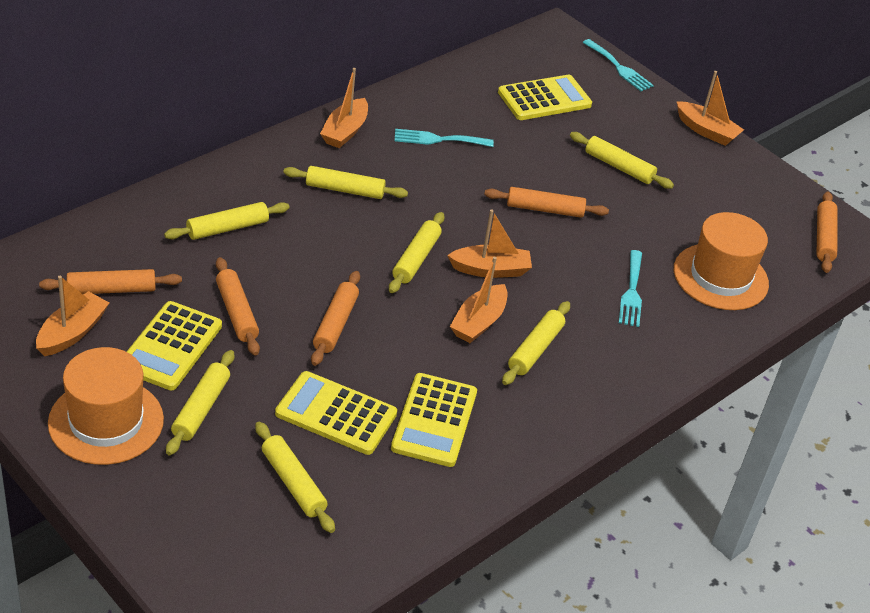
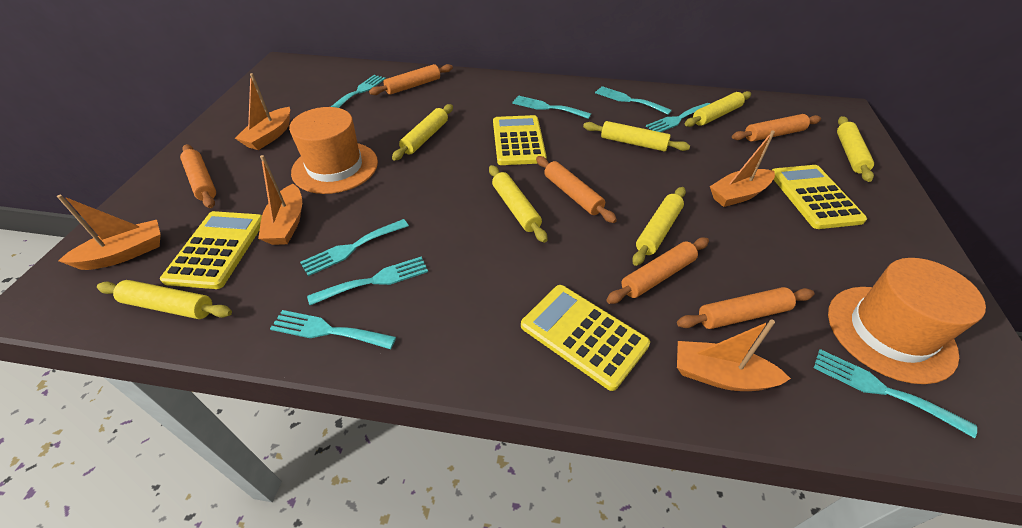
orange rolling pin: [39,269,182,294] [216,257,260,356] [311,271,360,366] [484,187,609,218] [817,191,838,273] = 5 -> [180,144,216,208] [369,64,453,95] [536,156,617,223] [606,238,709,304] [677,287,815,329] [732,114,821,142] = 6
turquoise fork: [395,129,494,147] [582,39,654,91] [619,250,642,327] = 3 -> [270,310,396,349] [300,219,409,276] [307,257,428,305] [331,75,386,108] [512,95,591,119] [595,86,672,115] [646,103,710,132] [814,349,977,438] = 8

